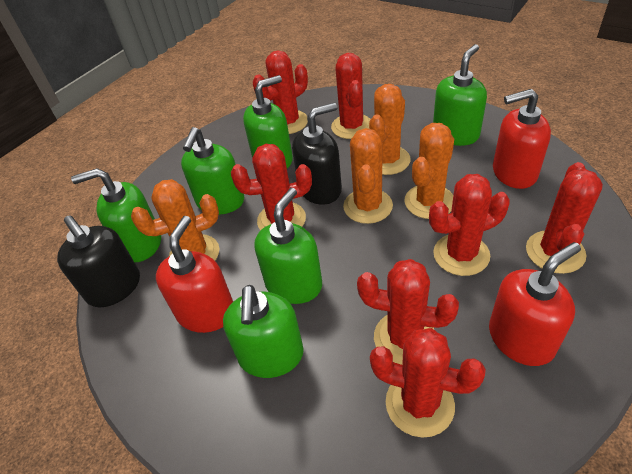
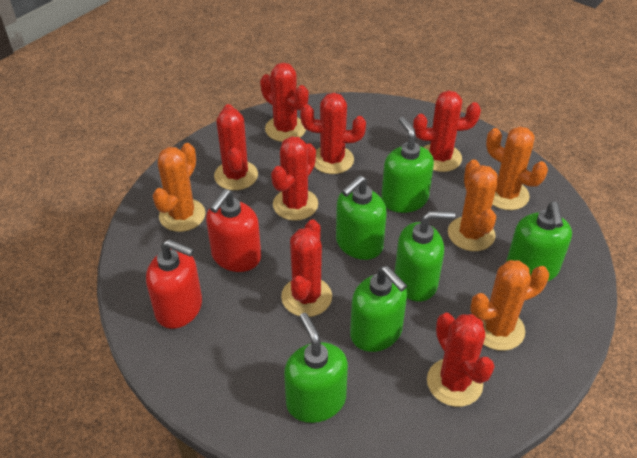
black soap dispenser: [57,215,140,307] [292,103,342,205] = 2 -> none = 0
red soap dispenser: [156,216,233,333] [489,242,581,366] [493,89,551,189] = 3 -> [146,239,202,329] [206,189,261,272] = 2

